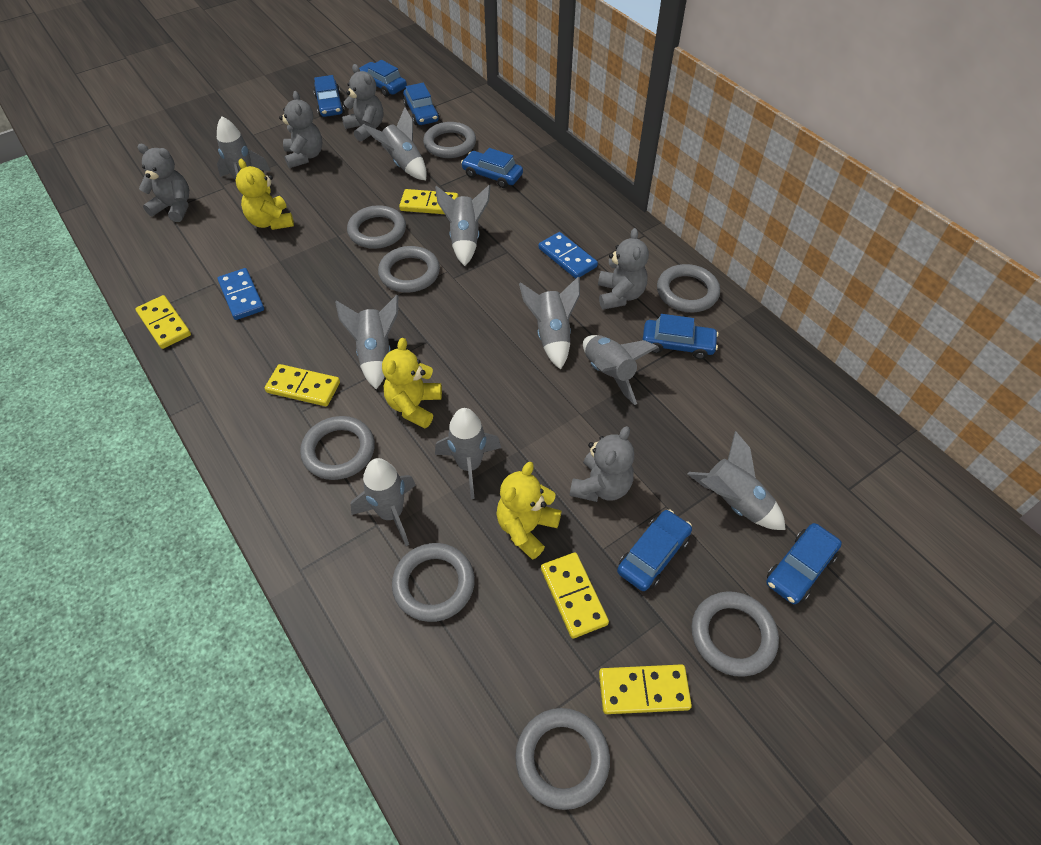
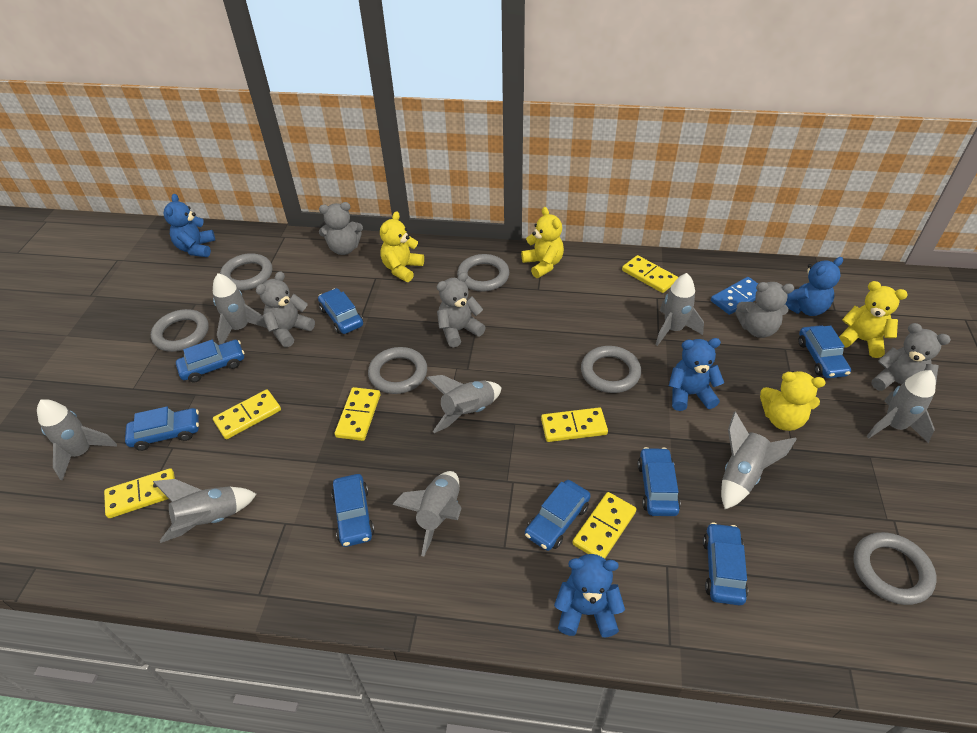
blue car: [313,75,345,117] [360,60,407,97] [403,83,439,125] [461,148,523,188] [617,509,692,591] [643,314,719,359] [766,523,842,604] = 7 -> [125,407,199,451] [176,340,244,383] [318,288,363,334] [331,474,375,547] [525,480,591,551] [638,447,681,516] [703,523,748,606] [798,325,851,378] = 8
blue domino: [217,268,264,320] [539,232,598,279] = 2 -> [711,277,758,315] = 1
blue teddy bear: none = 0 -> [163,194,215,257] [554,554,625,637] [669,338,724,411] [785,257,843,316] = 4
grey ring: [300,416,375,480] [347,205,406,249] [378,246,440,293] [392,543,475,622] [423,122,476,158] [515,708,610,810] [657,264,720,312] [691,591,779,677] = 8 -> [151,309,209,352] [220,253,272,290] [368,347,427,394] [457,254,509,292] [581,346,641,393] [853,532,937,605] = 6
grey rocket: [217,116,271,196] [335,295,398,389] [351,458,416,546] [364,107,427,180] [435,185,491,266] [435,408,501,499] [519,276,580,370] [583,335,659,405] [688,431,786,530] = 9 -> [37,399,117,480] [153,479,257,543] [213,273,267,345] [392,471,462,556] [426,375,502,433] [655,273,704,346] [721,412,797,509] [867,370,936,443] = 8
yellow domino: [135,295,191,349] [265,364,340,406] [399,189,458,214] [541,552,609,639] [599,664,692,714] = 5 -> [104,468,175,518] [213,389,281,439] [335,387,380,441] [541,407,608,442] [572,492,637,559] [622,255,678,293] = 6
yellow teddy bear: [236,159,294,230] [382,338,442,428] [496,462,561,560] = 3 -> [380,211,424,282] [521,207,564,278] [760,371,826,431] [839,281,908,358] = 4

